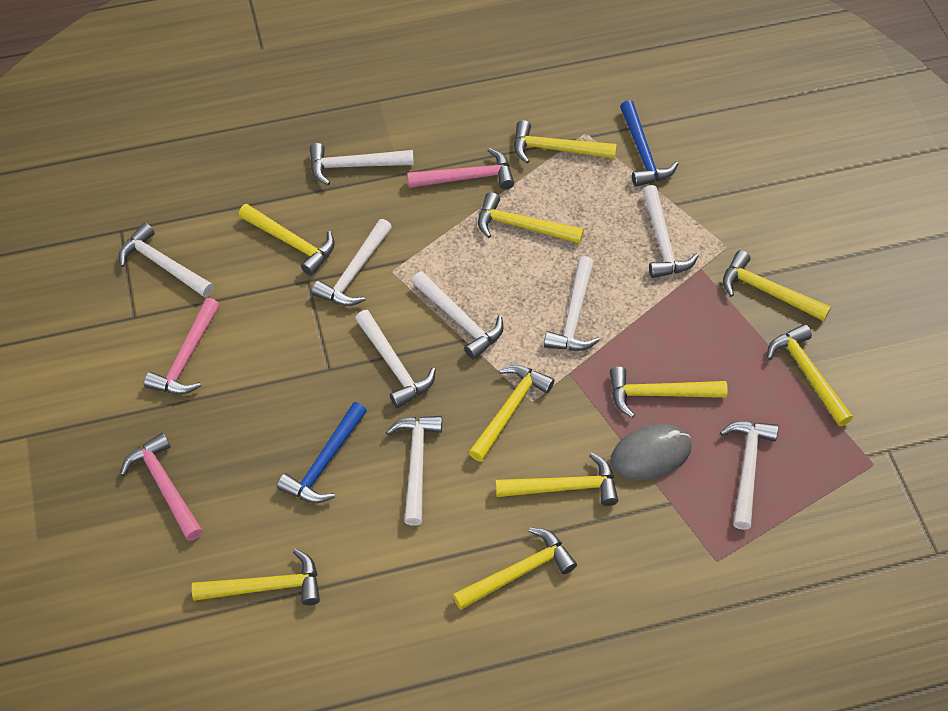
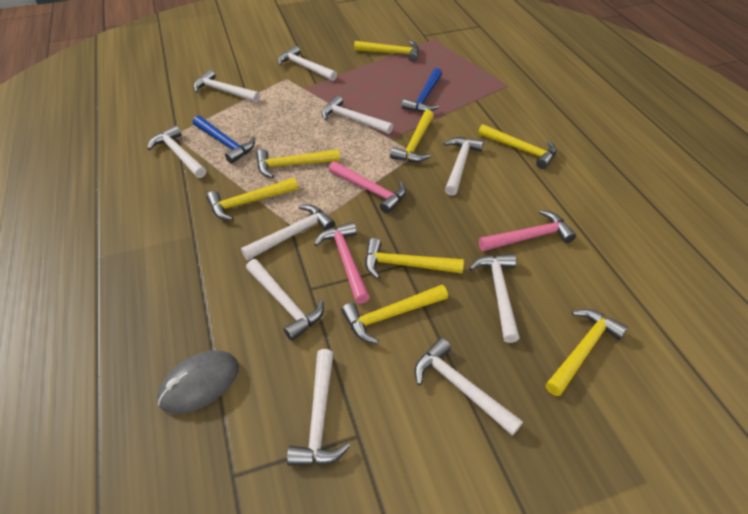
white hammer: [118,223,214,297] [310,143,414,185] [312,219,392,306] [355,310,436,408] [386,416,442,526] [412,271,504,360] [544,256,600,351] [642,185,699,278] [720,422,779,530] = 9 -> [147,125,206,178] [193,70,260,102] [241,204,335,260] [246,259,324,341] [278,46,337,81] [287,349,350,466] [322,95,393,134] [414,338,523,436] [444,137,484,196] [469,254,520,343] = 10
yellow hammer: [192,549,320,605] [238,204,335,276] [453,527,577,610] [469,365,555,462] [478,192,584,244] [495,452,618,506] [514,120,617,163] [610,367,727,418] [723,250,831,321] [767,324,853,426] = 10 -> [206,178,298,221] [256,149,340,178] [341,285,448,344] [354,41,419,62] [365,238,464,279] [390,110,434,162] [478,124,557,169] [546,309,628,396] = 8

